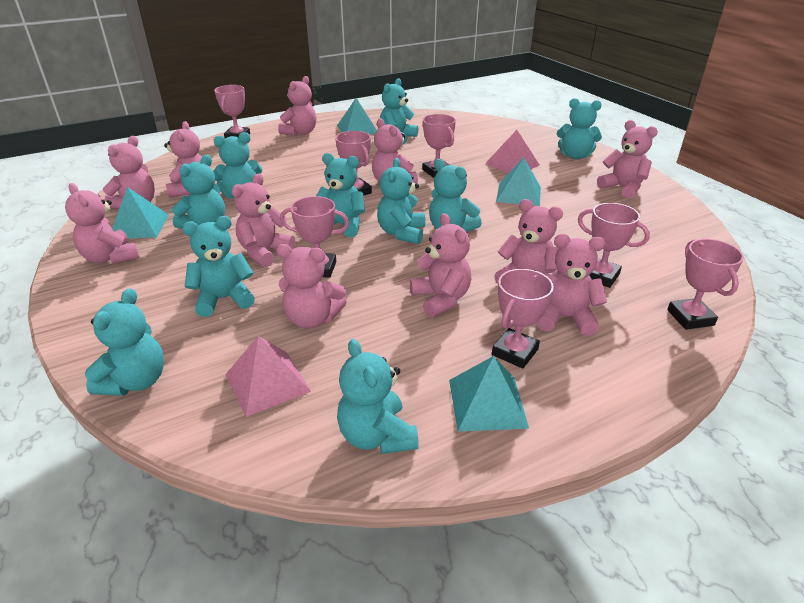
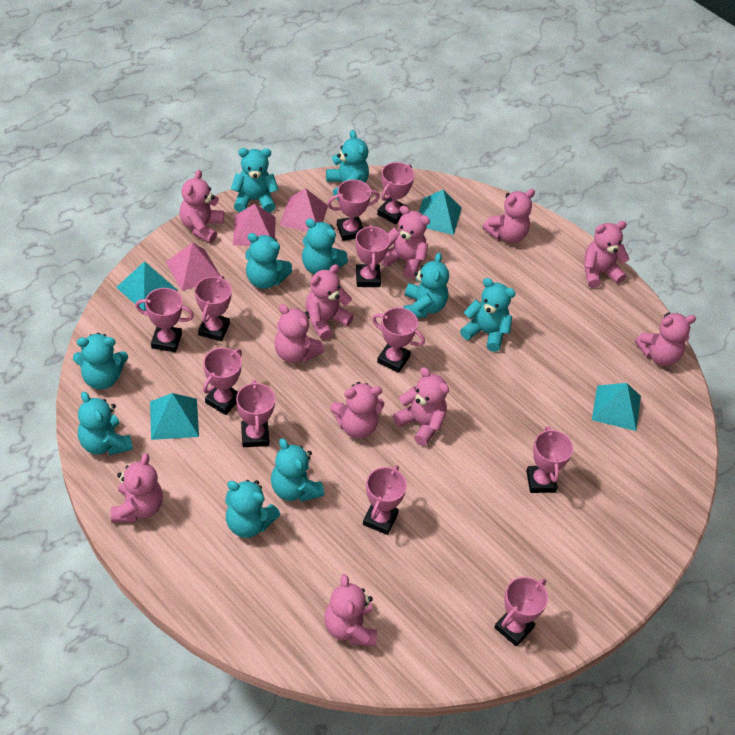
pink pyramid: [225,336,311,417] [486,130,540,173] = 2 -> [166,243,220,291] [233,204,276,246] [279,188,328,231] = 3
pink trophy: [214,85,250,138] [280,196,350,278] [335,131,372,196] [422,114,456,178] [492,269,554,369] [578,203,650,288] [667,239,744,330] = 7 -> [135,288,194,352] [195,276,232,341] [203,348,242,415] [236,380,275,447] [327,180,380,241] [355,225,390,287] [363,465,407,535] [372,307,425,373] [377,162,415,225] [494,577,548,646] [526,426,573,493] = 11

